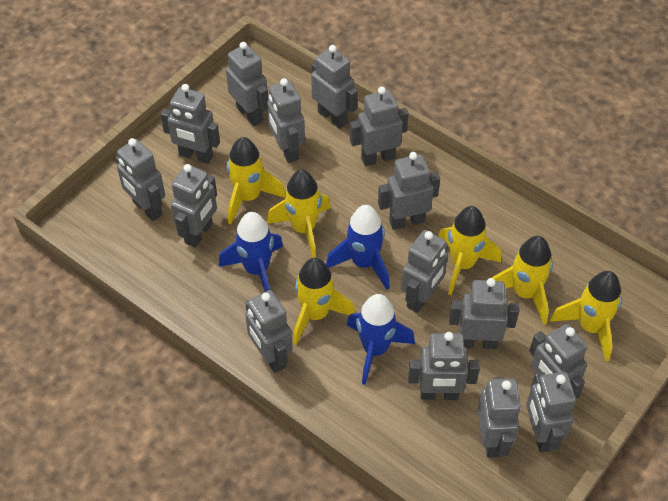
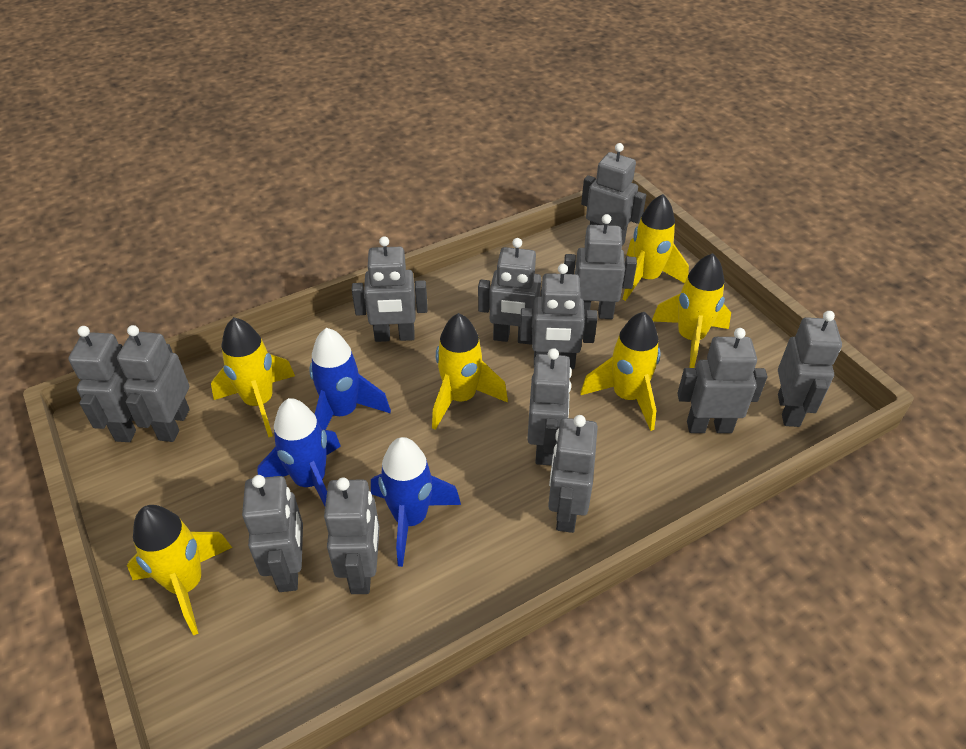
grey robot: [115,138,165,221] [160,84,220,164] [171,164,217,247] [226,42,269,126] [245,290,293,373] [267,78,305,163] [311,45,358,129] [350,87,408,166] [378,152,440,230] [401,230,448,313] [408,332,480,400] [449,278,519,349] [477,377,521,458] [526,372,576,453] [529,324,587,399] = 15 -> [68,326,136,442] [117,325,190,442] [242,475,303,592] [324,477,380,594] [352,236,428,342] [478,238,542,345] [520,264,598,369] [527,348,572,465] [548,415,598,533] [564,214,637,319] [581,143,646,246] [677,328,767,433] [778,311,842,427] = 13

